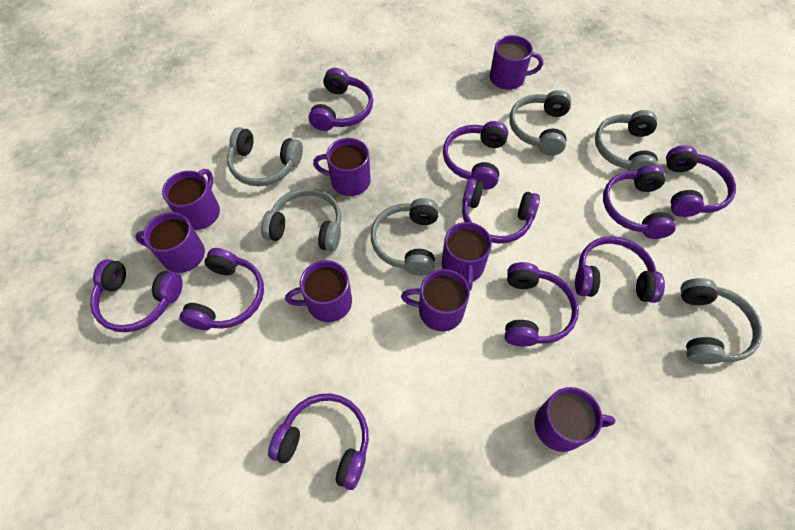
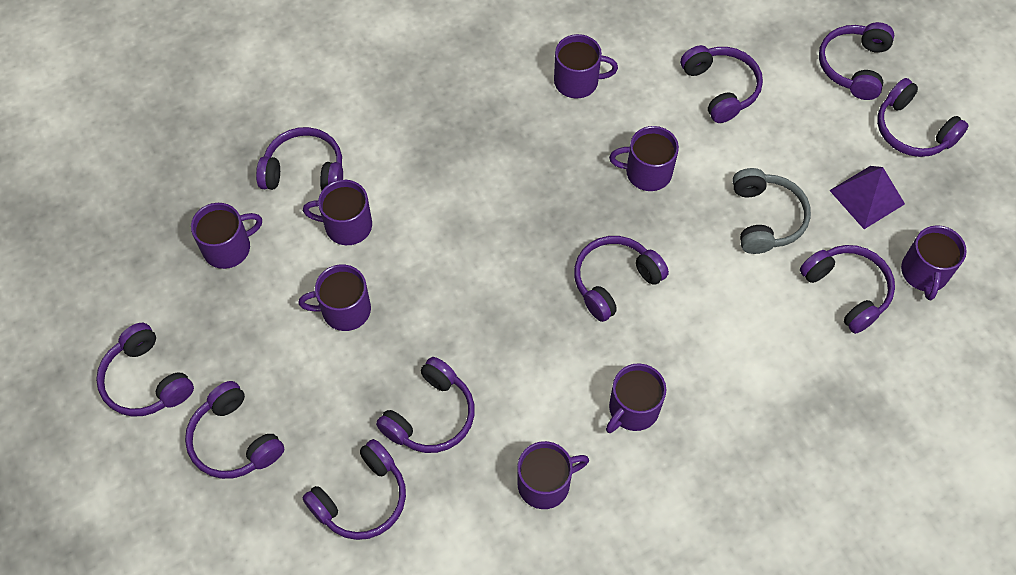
grey headphones: [227,127,303,186] [261,188,342,252] [371,198,439,275] [509,90,571,156] [595,110,658,171] [681,278,762,364] = 6 -> [733,168,811,254] = 1
purple pyramid: none = 0 -> [829,166,905,229] = 1

